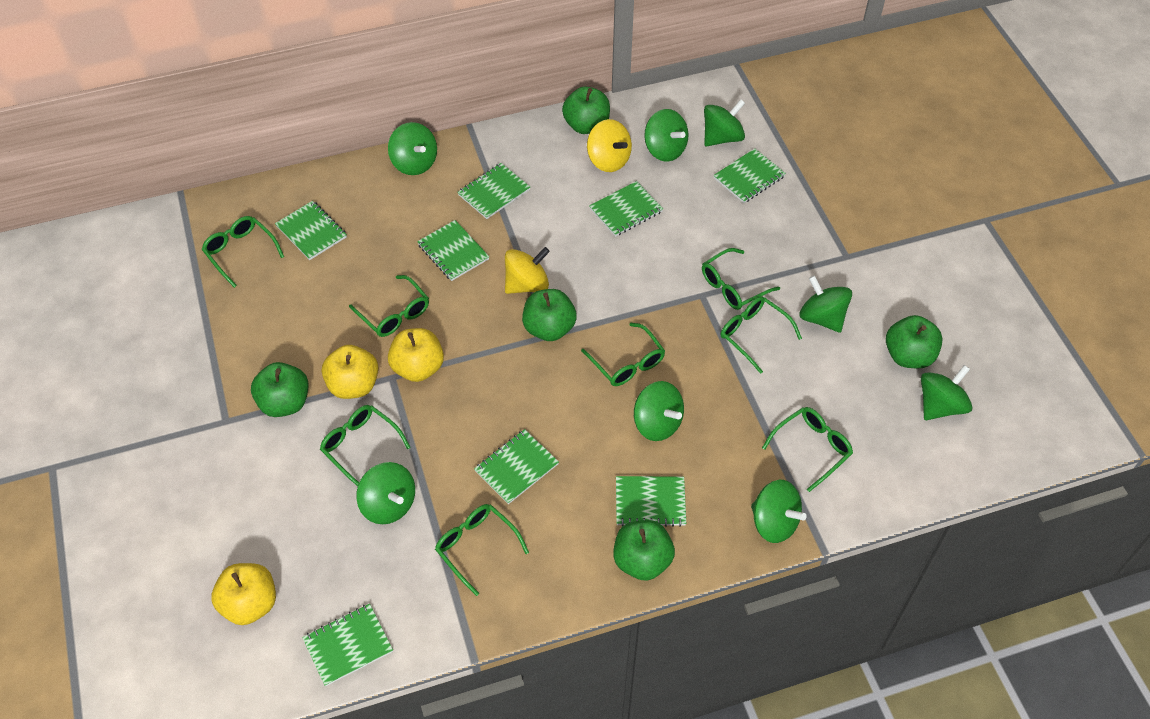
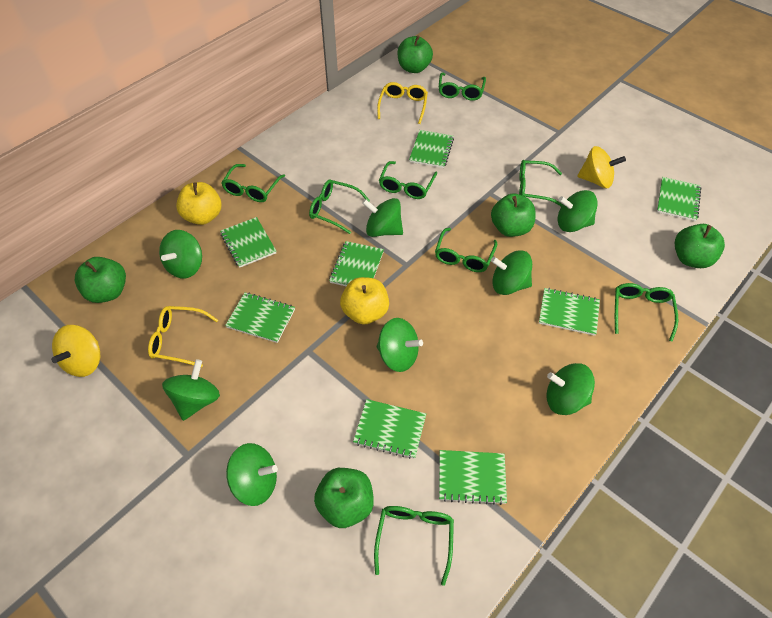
yellow apple: [211,563,276,625] [322,345,378,399] [388,328,444,382] = 3 -> [176,182,222,225] [340,277,389,325] = 2
yellow glasses: none = 0 -> [148,306,218,367] [377,82,428,124] = 2

